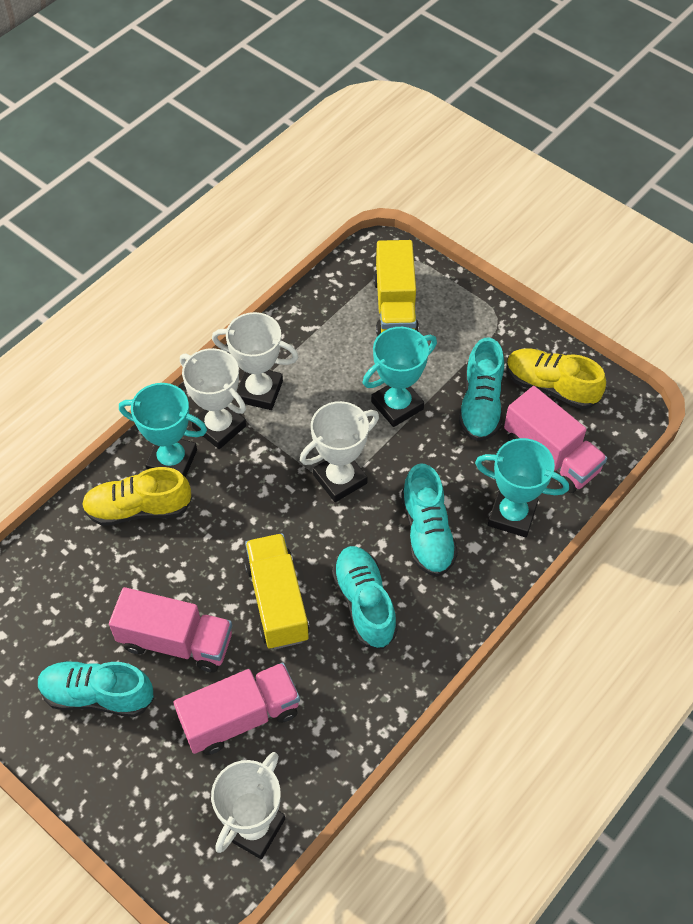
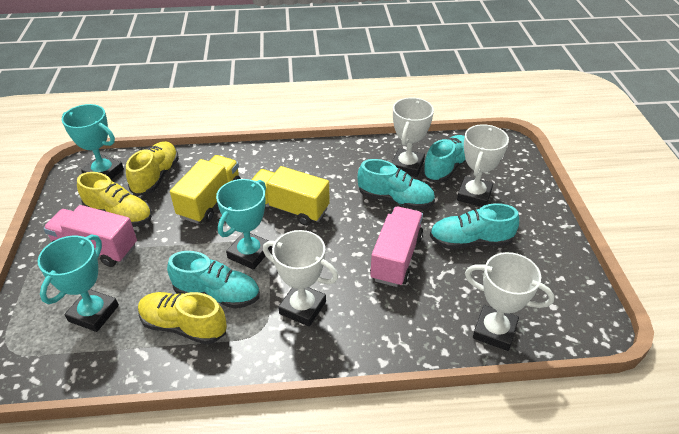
pink truck: [109,587,232,672] [174,663,300,755] [504,386,607,493] = 3 -> [43,205,137,267] [370,207,423,287] = 2
yellow shoe: [82,467,192,526] [506,348,606,409] = 2 -> [77,172,152,227] [126,141,179,196] [138,292,227,345] = 3

